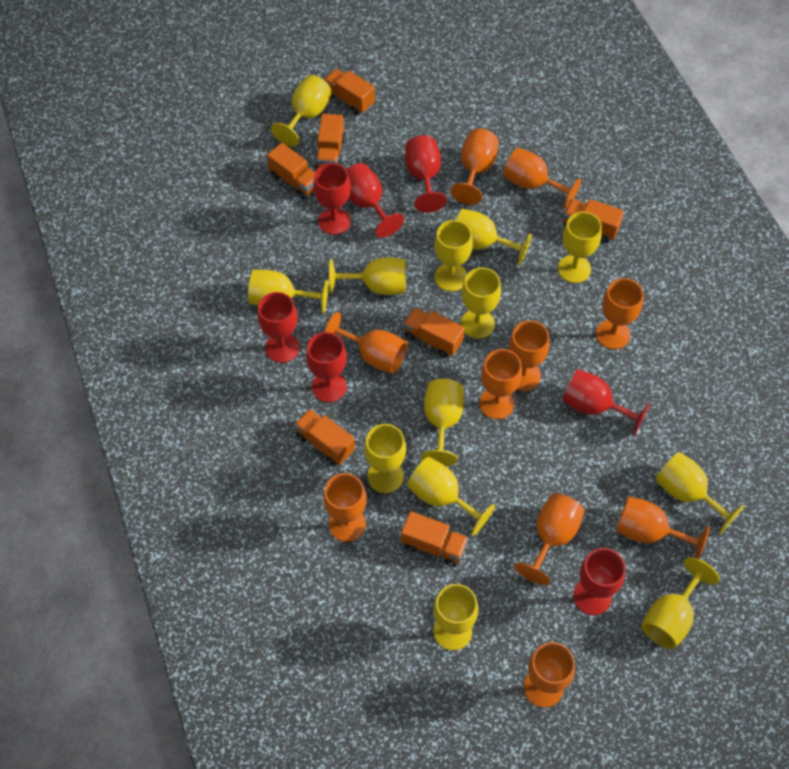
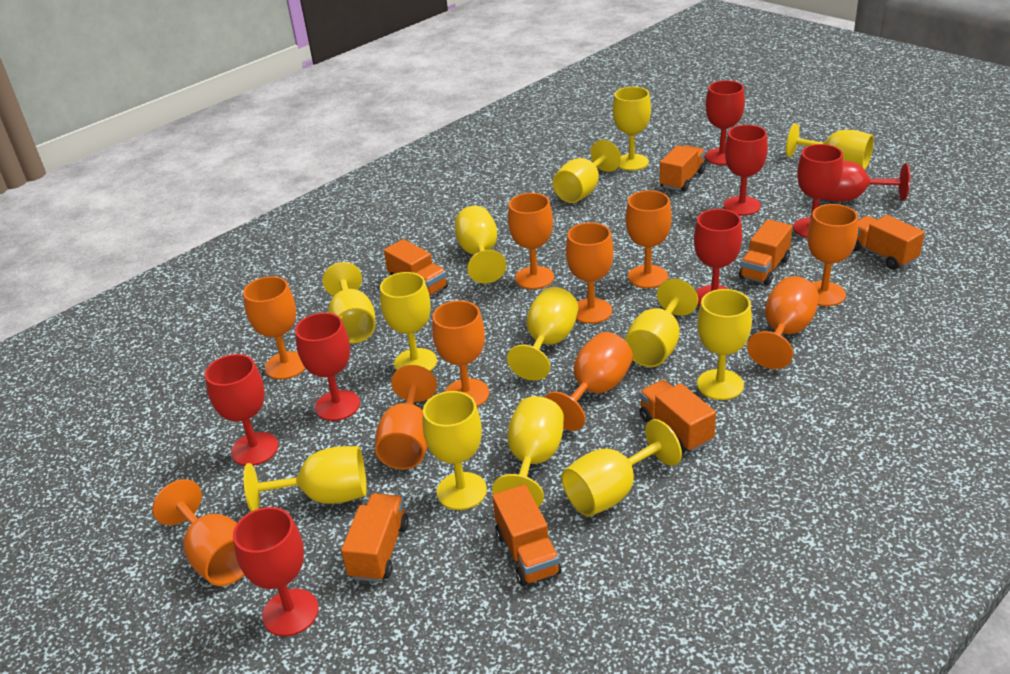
red goblet: [257,292,300,363] [306,332,347,402] [313,163,351,235] [347,163,404,238] [405,135,447,212] [562,369,650,436] [573,548,625,615] = 7 -> [205,354,278,466] [233,507,319,636] [295,313,360,421] [694,209,742,306] [705,80,745,165] [724,125,768,216] [793,144,843,238] [821,161,910,202] = 8

